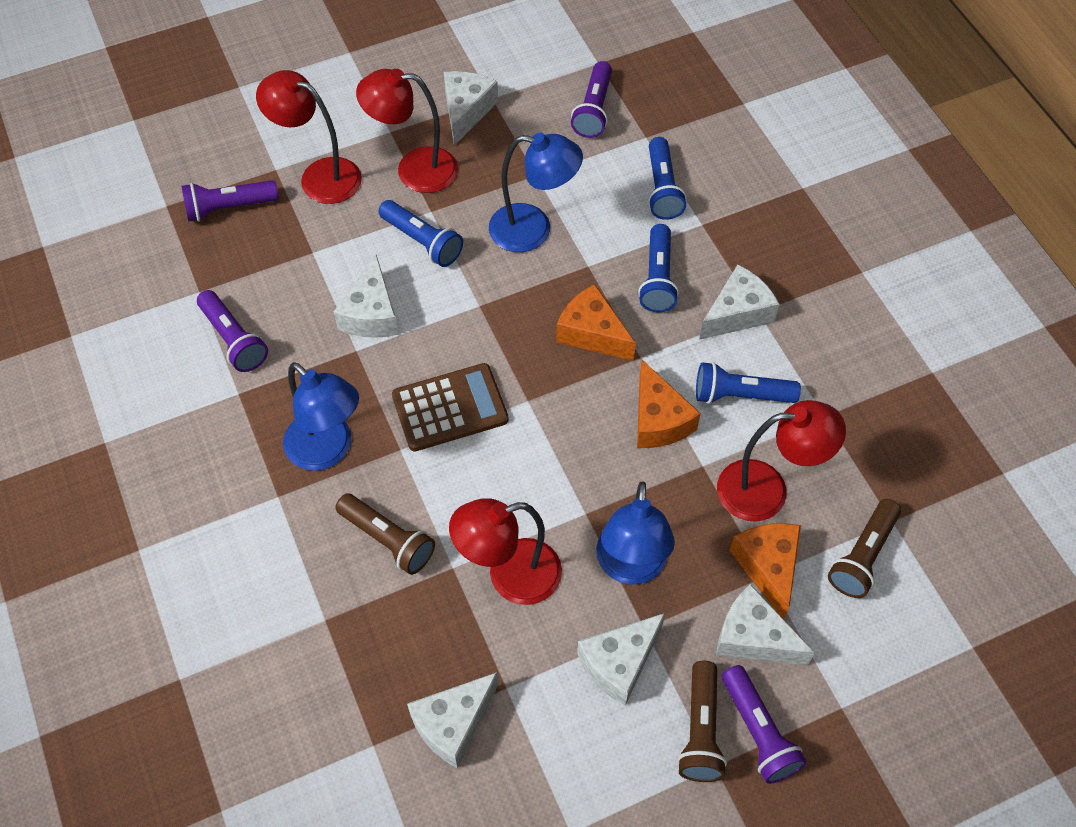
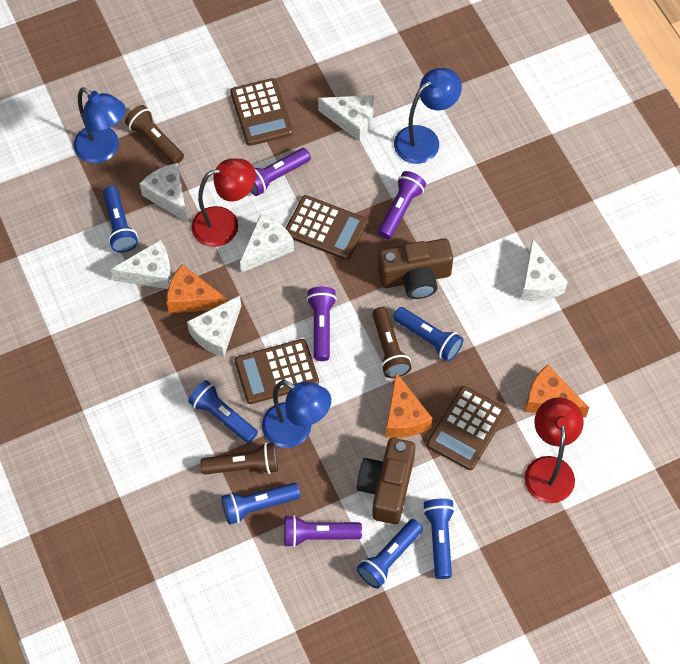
blue flashlight: [378,200,463,267] [638,224,679,312] [648,137,687,220] [696,362,801,404] = 4 -> [103,186,138,253] [188,380,258,443] [222,483,300,525] [357,519,423,589] [393,307,463,362] [423,499,455,579] = 6
brown calculator: [392,363,509,452] = 1 -> [230,78,293,146] [235,339,319,404] [285,195,367,260] [427,386,507,470] = 4
brown camera: none = 0 -> [357,438,416,524] [378,238,453,299] = 2
red lamp: [256,70,362,204] [356,69,458,193] [449,498,562,605] [717,400,846,522] = 4 -> [192,158,256,247] [524,397,584,503] = 2

